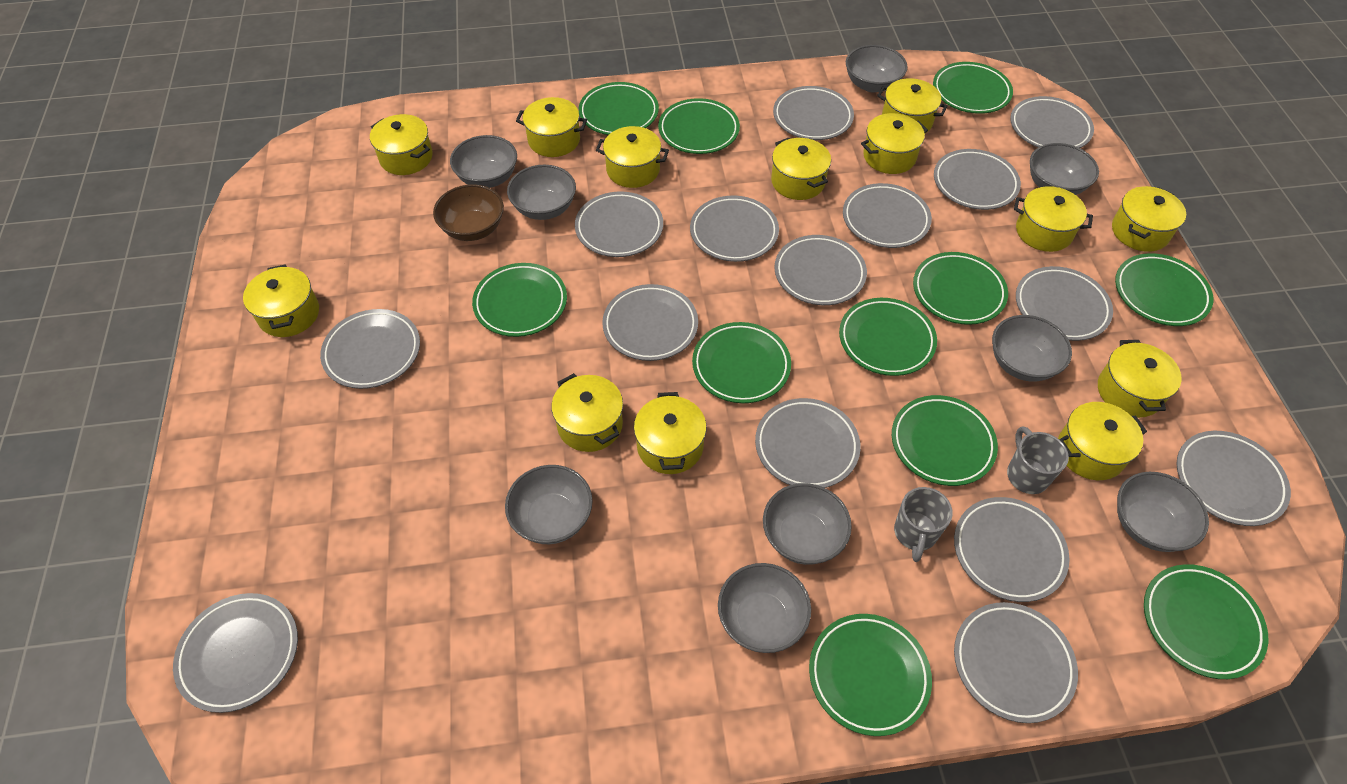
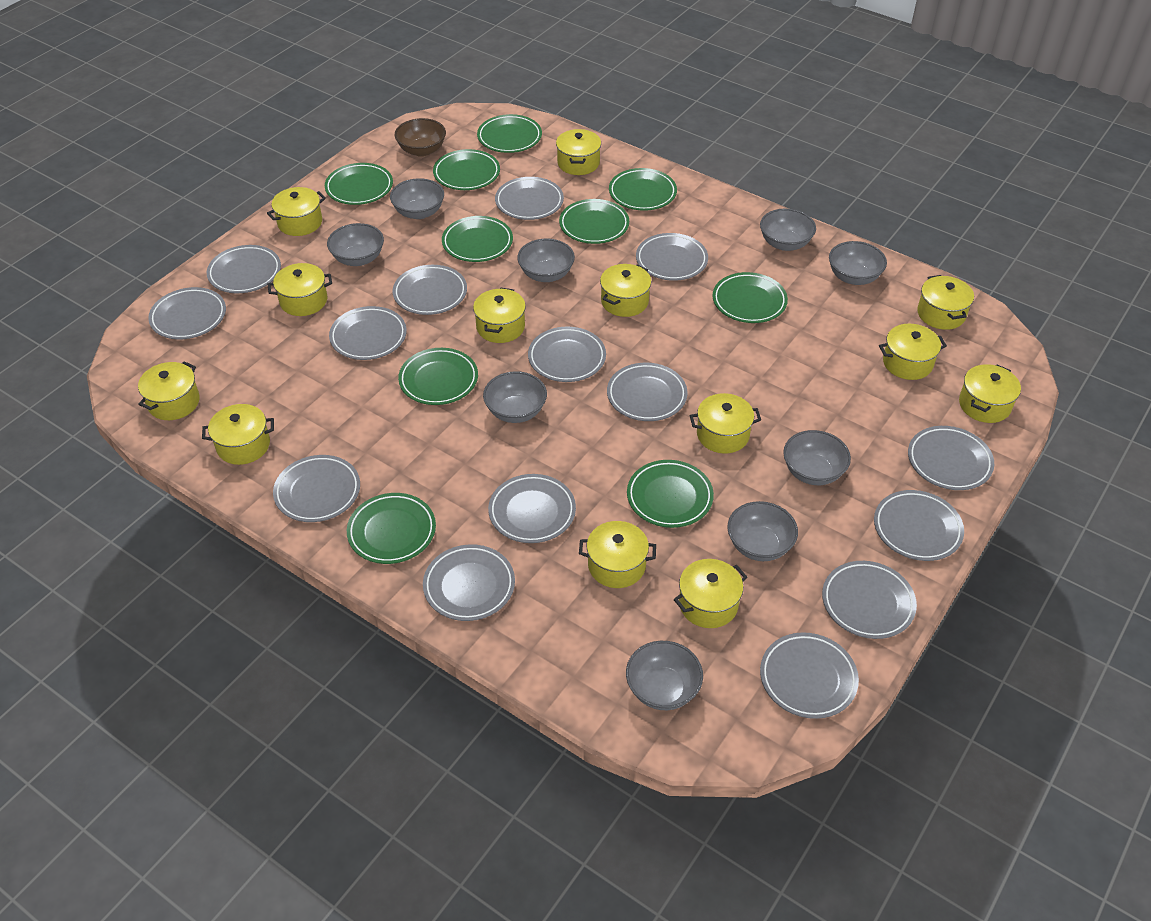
green plate: [472,263,567,337] [579,82,659,135] [658,98,740,154] [692,322,791,403] [809,614,932,736] [839,298,937,376] [892,395,998,486] [913,252,1008,325] [933,62,1013,114] [1115,253,1213,326] [1144,564,1268,679] = 11 -> [325,163,393,205] [347,493,436,564] [398,348,478,405] [433,149,500,190] [442,216,513,262] [477,114,542,153] [559,199,629,244] [609,168,677,211] [627,460,714,528] [713,272,788,323] = 10
grey mug: [894,487,953,562] [1007,426,1069,494] = 2 -> none = 0

